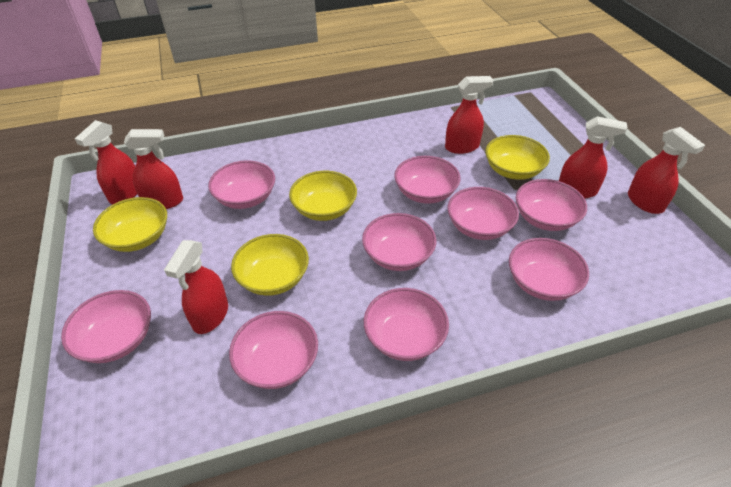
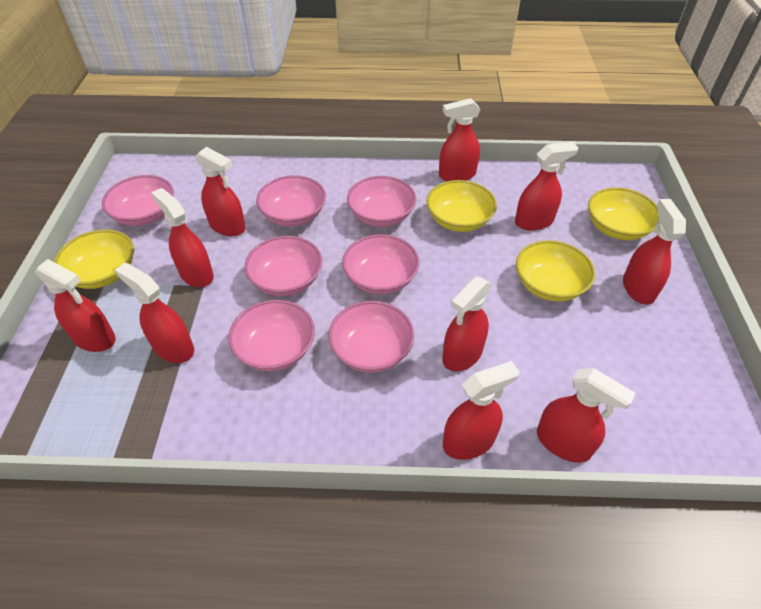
pink bowl: [61,290,151,363] [208,160,275,209] [229,311,318,389] [362,213,436,271] [364,288,449,361] [394,156,460,204] [448,187,519,240] [509,238,589,301] [516,179,587,231] = 9 -> [102,175,174,226] [228,300,315,371] [245,236,322,296] [256,175,326,227] [328,301,414,372] [342,234,419,295] [347,176,416,227] = 7
red spray bottle: [75,120,137,204] [124,129,183,209] [164,240,228,334] [445,76,493,154] [559,116,628,198] [628,127,705,214] = 6 -> [35,259,115,352] [115,263,194,363] [151,188,214,287] [195,147,246,236] [439,98,481,181] [442,276,492,371] [443,361,519,460] [515,142,578,231] [537,368,636,463] [623,199,686,305] = 10

